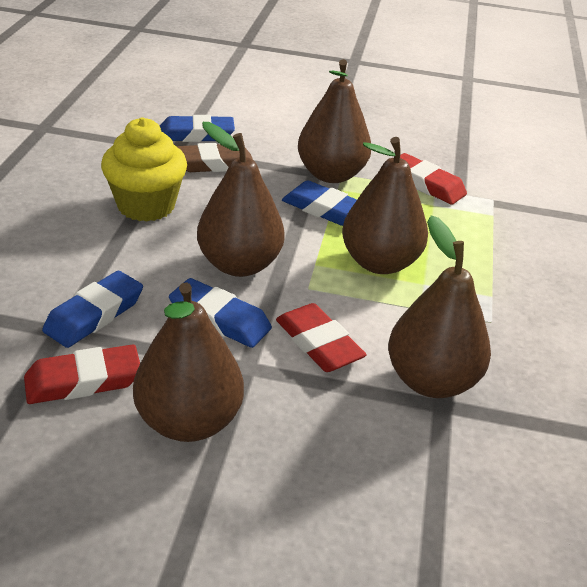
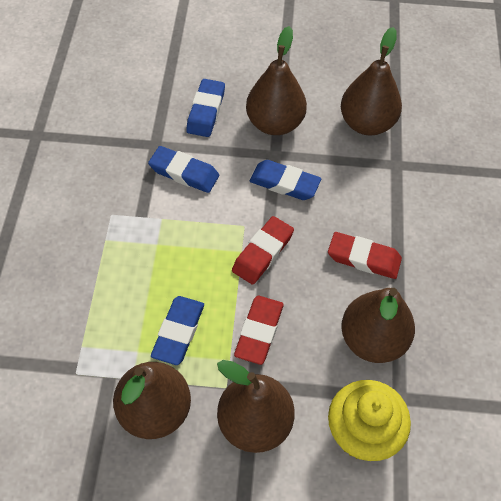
brown eraser: [176,143,253,172] = 1 -> none = 0

